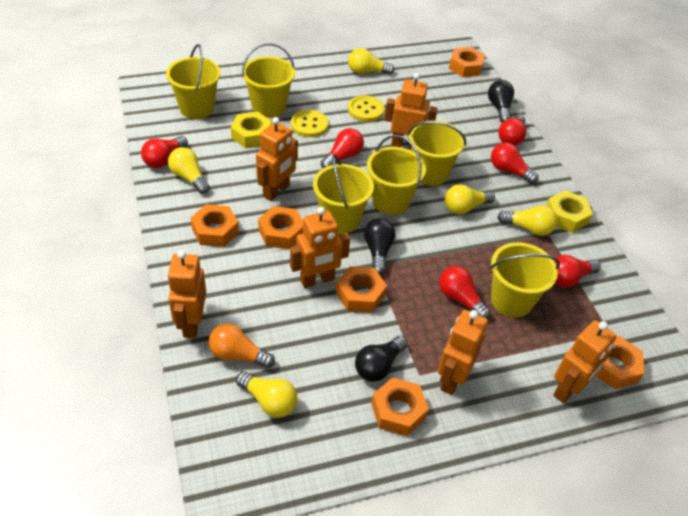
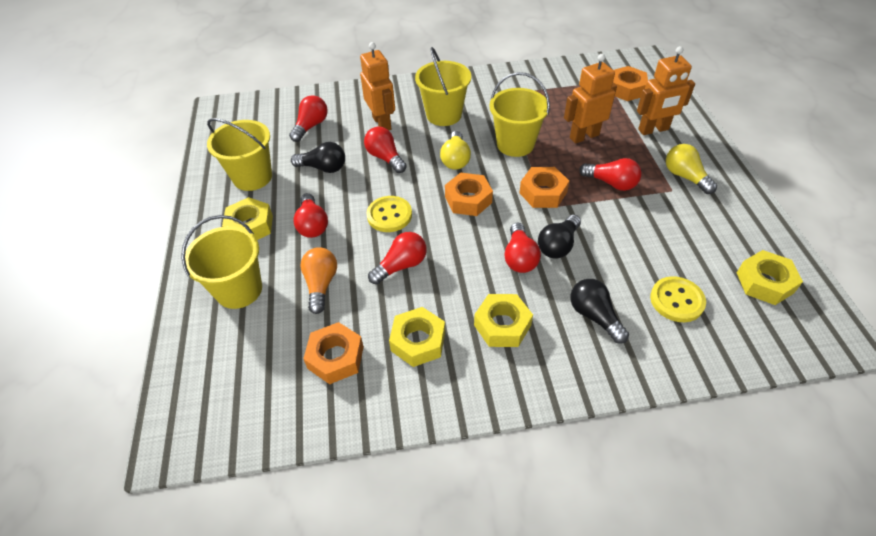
orange nut: [191,204,239,247] [258,206,303,249] [336,266,387,313] [371,377,429,436] [449,47,485,77] [596,336,644,389] = 6 -> [303,322,364,384] [445,172,493,216] [519,167,569,208] [613,66,648,101] = 4
orange robot: [167,250,206,338] [256,117,298,201] [290,207,350,288] [384,73,438,149] [438,310,488,395] [553,320,617,403] = 6 -> [360,42,395,130] [564,54,617,144] [637,46,695,135] = 3
yellow bucket: [166,44,220,119] [242,43,295,118] [313,154,374,234] [367,135,426,215] [408,120,466,186] [490,242,560,318] = 6 -> [181,215,262,309] [207,118,272,191] [415,47,471,126] [489,72,550,157] = 4
yellow light bulb: [168,147,210,194] [236,371,297,418] [348,48,395,75] [445,184,495,214] [497,205,558,236] = 5 -> [440,131,471,170] [666,144,717,194] = 2
yellow nut: [231,112,272,148] [546,191,593,233] = 2 -> [222,197,273,240] [389,307,445,367] [474,294,533,347] [737,250,803,305] = 4

